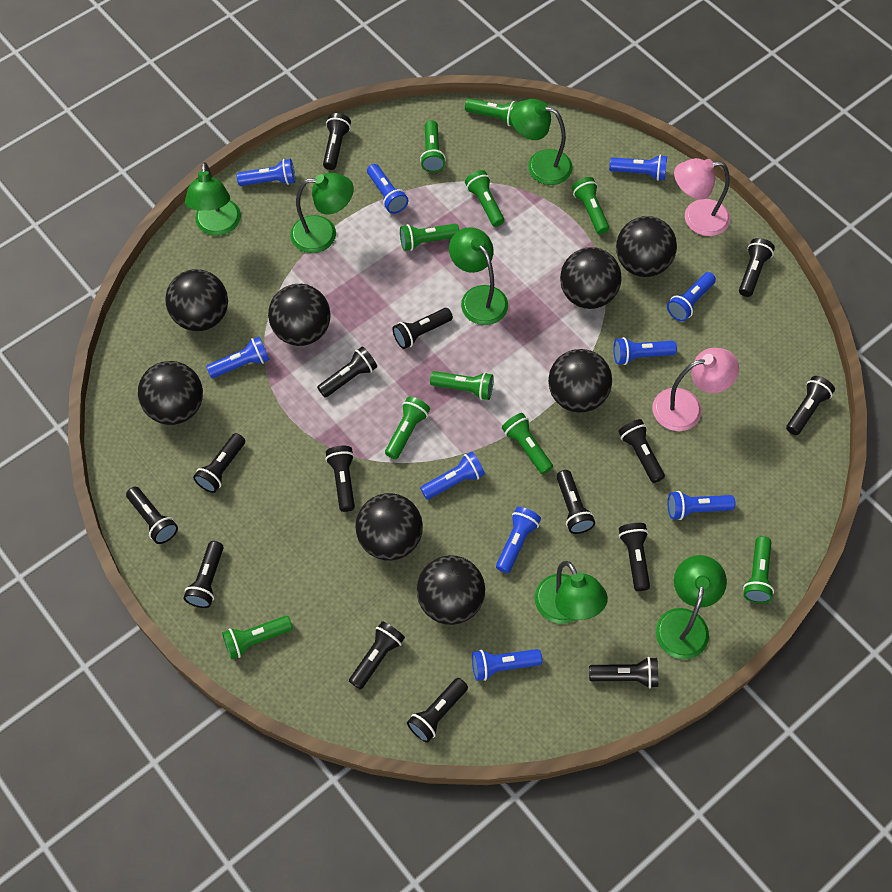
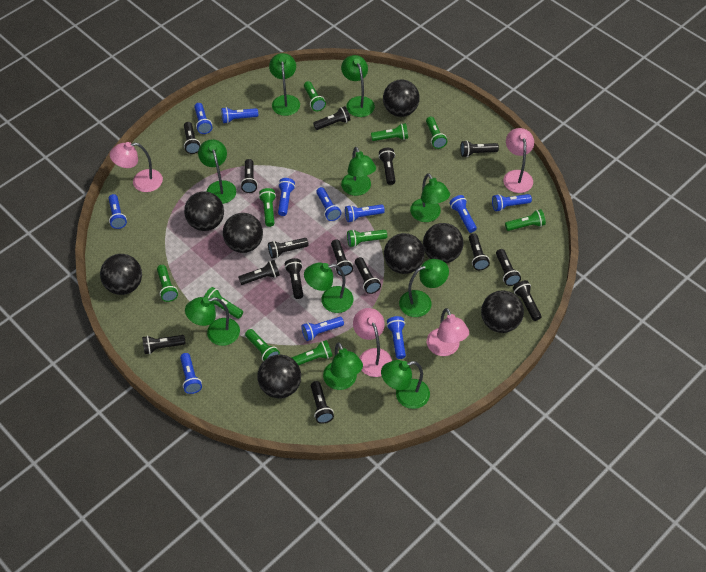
blue flashlight: [206,337,270,378] [236,159,295,186] [367,164,408,214] [420,452,485,500] [472,649,542,681] [496,507,541,573] [609,154,667,181] [613,337,677,365] [667,272,716,321] [668,491,735,520] = 10 -> [109,194,127,229] [180,353,202,394] [194,103,212,134] [221,107,258,123] [278,178,295,216] [301,317,344,341] [316,187,341,221] [345,204,385,222] [387,316,406,359] [449,195,477,233] [492,194,532,211] = 11
green lamp: [185,162,241,236] [290,173,354,253] [449,227,508,325] [511,99,573,185] [535,561,608,624] [656,555,727,659] = 6 -> [185,297,240,346] [198,139,236,204] [269,53,300,116] [304,263,354,313] [323,342,363,390] [341,55,375,117] [341,147,376,196] [381,360,430,409] [399,259,449,317] [410,173,450,222] = 10
pink lamp: [652,348,739,431] [674,158,730,236] = 2 -> [110,142,163,192] [353,308,392,377] [427,308,469,356] [503,128,534,193] = 4

